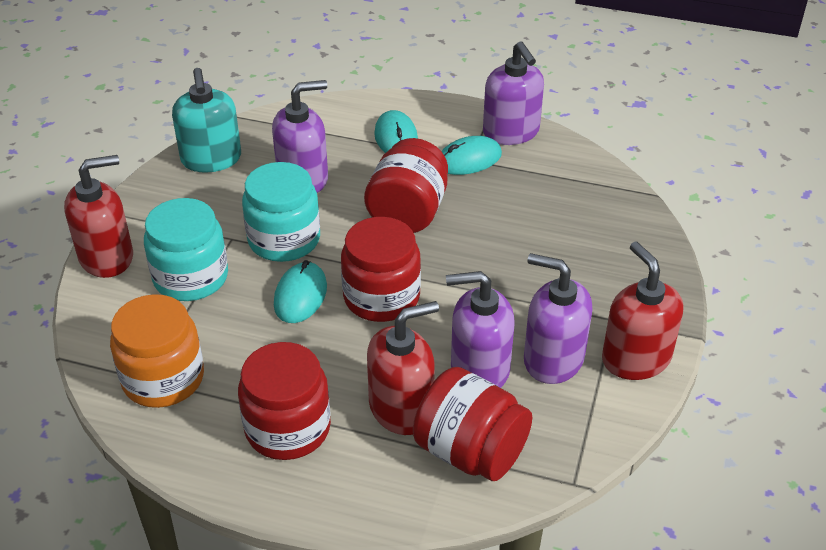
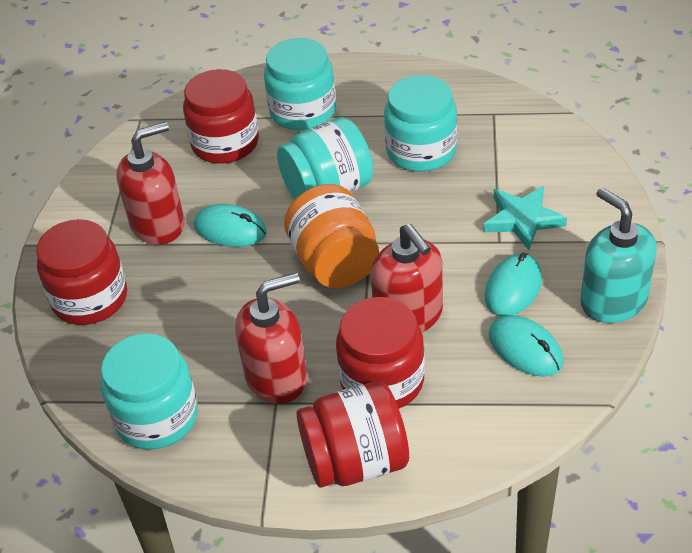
purple soap dispenser: [272,80,328,193] [446,271,515,388] [483,41,544,145] [524,253,592,384] = 4 -> none = 0
turquoise jar: [144,198,228,301] [242,162,320,262] = 2 -> [101,334,198,450] [264,38,336,130] [277,117,373,199] [384,75,457,172] = 4
turquoise star: none = 0 -> [484,186,567,250] = 1

